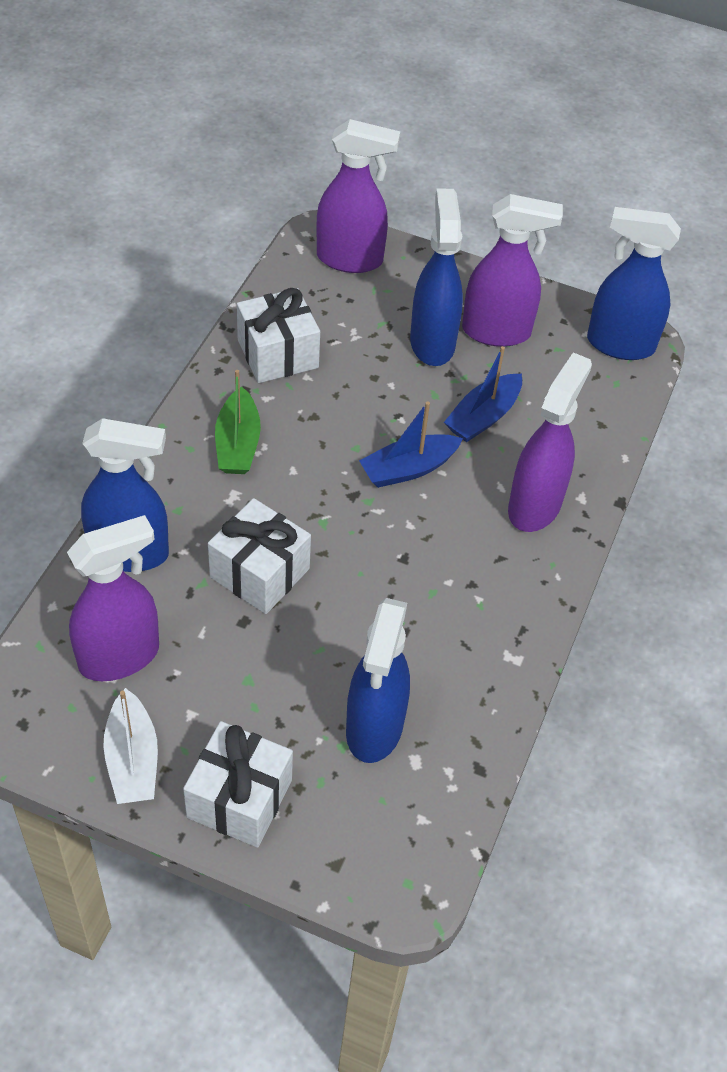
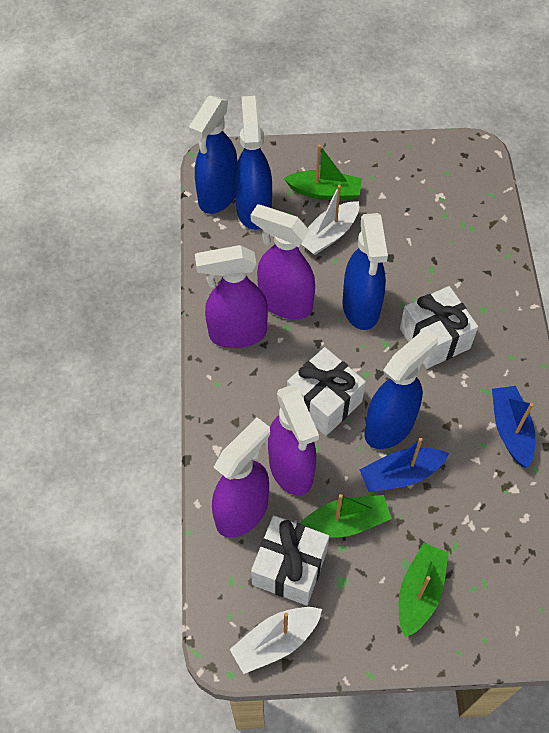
green boat: [215,370,261,474] = 1 -> [284,145,362,200] [301,494,392,538] [399,543,449,637] = 3
white boat: [103,688,158,804] = 1 -> [230,607,322,674] [301,185,359,255] = 2

